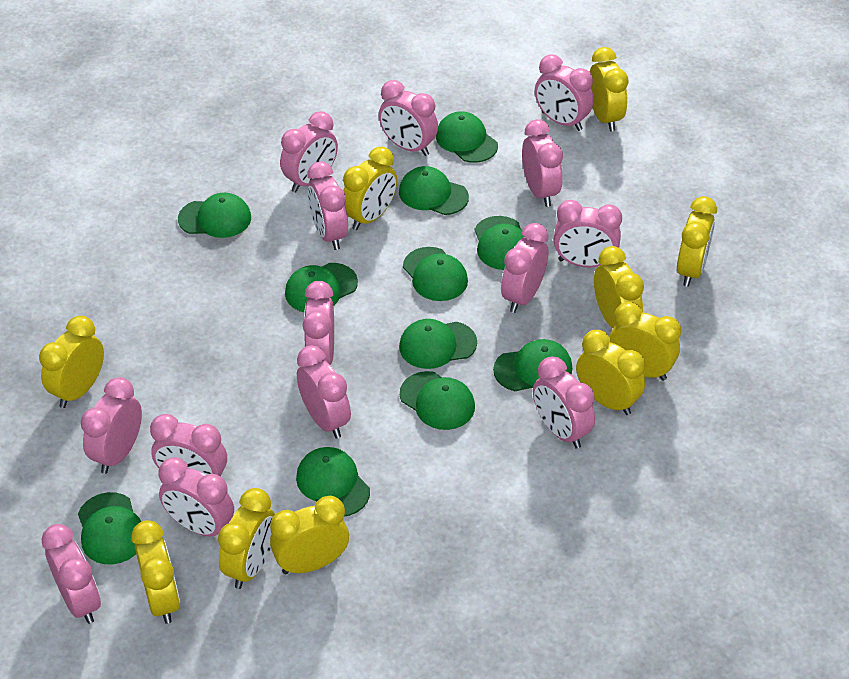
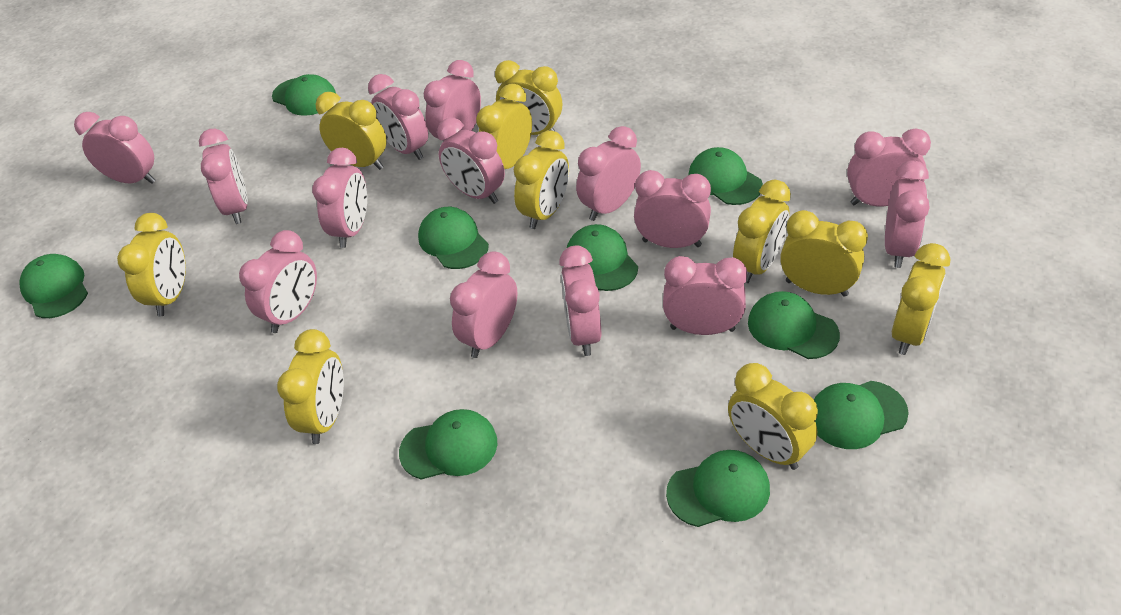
green cap: [78,492,141,564] [178,193,251,238] [285,263,358,312] [296,447,370,516] [399,166,469,215] [399,319,477,369] [400,371,475,430] [403,247,468,301] [436,111,498,163] [475,216,525,270] [493,339,572,391] = 11 -> [19,254,88,318] [272,74,336,116] [399,409,497,480] [418,207,489,269] [566,224,638,291] [666,450,770,527] [688,147,763,205] [748,291,840,359] [814,381,909,449] = 9

